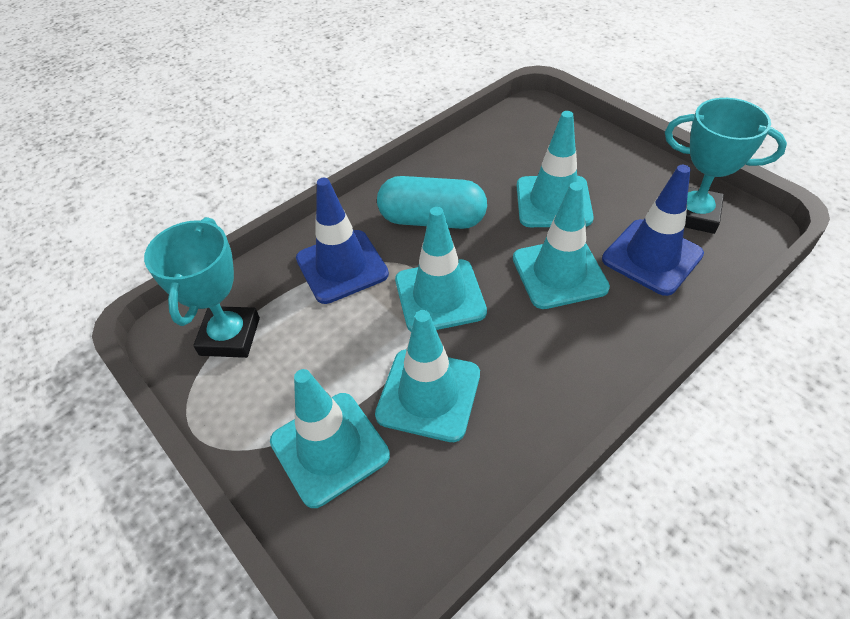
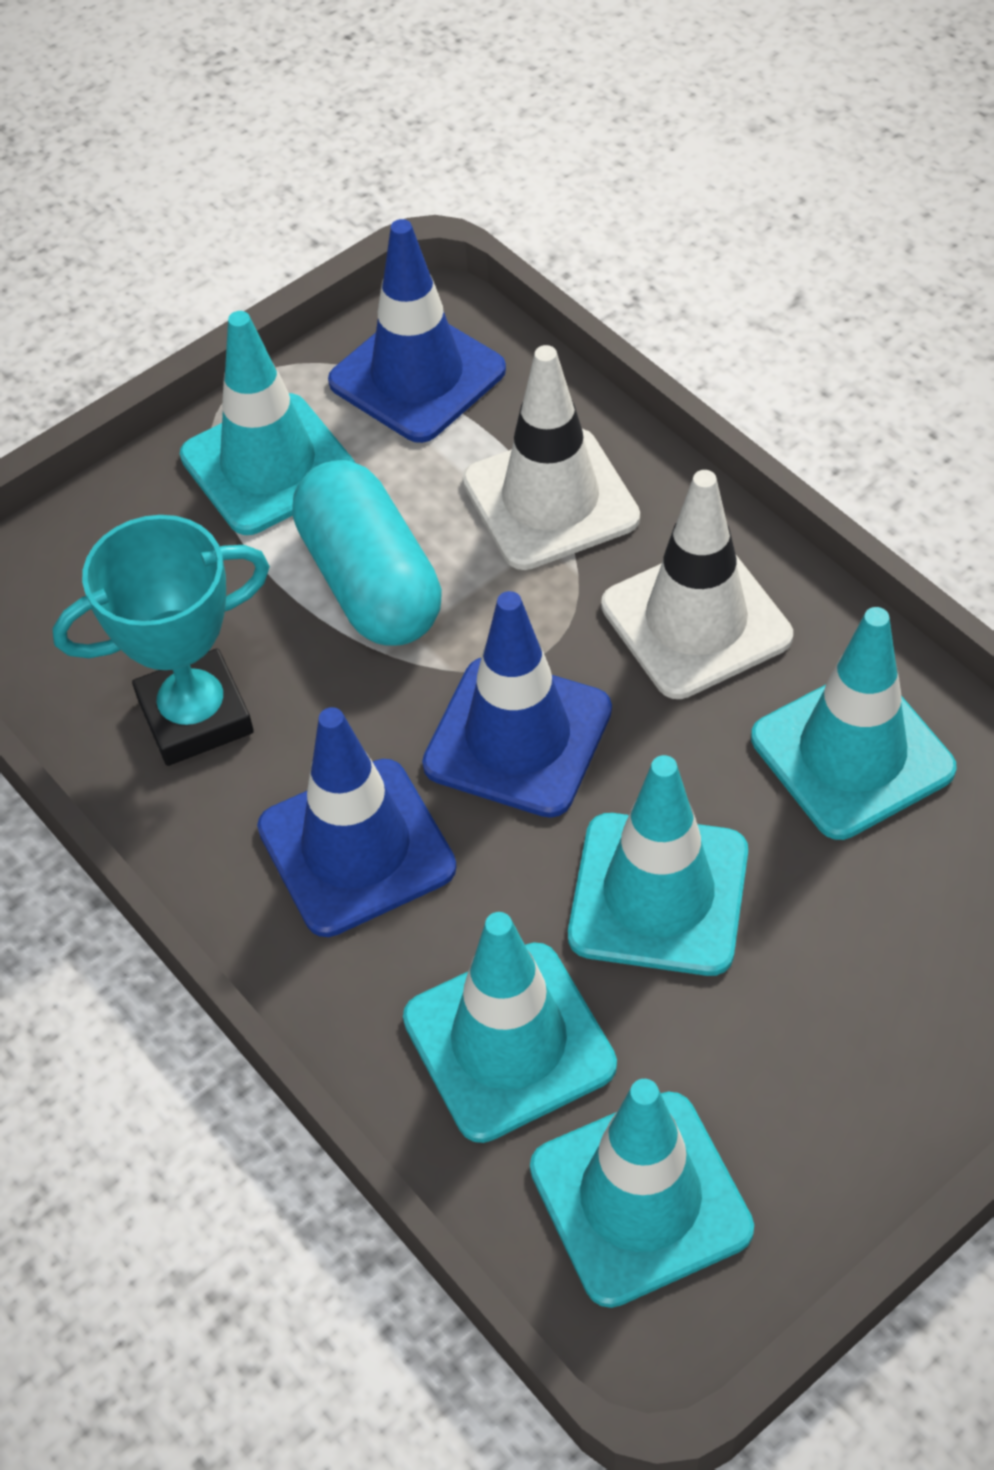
blue traffic cone: [296,178,389,304] [602,165,704,296] = 2 -> [257,707,457,937] [328,219,506,443] [422,591,612,818] = 3
turquoise trophy: [144,217,260,358] [665,98,787,234] = 2 -> [52,515,270,766] = 1
white traffic cone: none = 0 -> [462,345,640,570] [601,470,793,699] = 2

